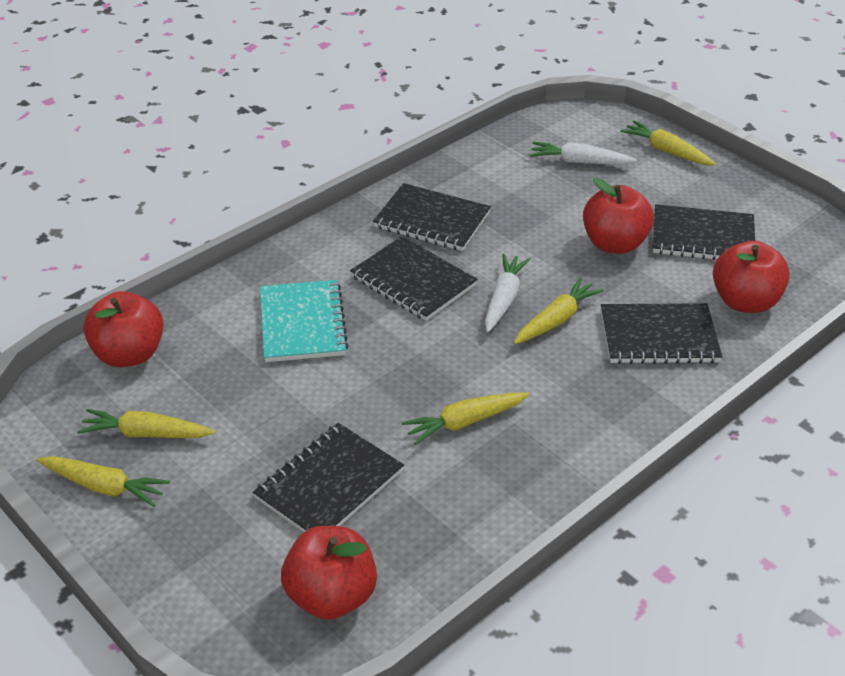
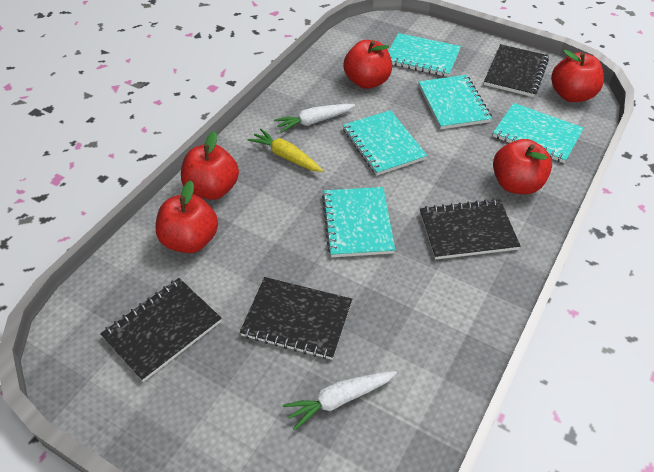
black notebook: [253,423,404,532] [350,236,478,321] [373,183,491,251] [601,303,722,364] [653,204,755,260] = 5 -> [100,278,222,382] [240,277,352,360] [420,199,520,260] [484,44,549,97] = 4
red apple: [83,291,164,367] [281,526,377,620] [583,178,654,254] [713,241,790,313] = 4 -> [155,180,218,253] [181,131,239,200] [343,40,392,89] [493,139,552,194] [551,50,604,102] = 5
turquoise notebook: [260,280,349,362] = 1 -> [322,187,395,257] [343,110,427,175] [388,33,461,77] [418,75,492,129] [493,103,584,163] = 5
yellow carrot: [37,456,170,507] [77,409,215,438] [402,392,529,445] [514,277,604,344] [620,121,716,165] = 5 -> [248,129,323,172] = 1

